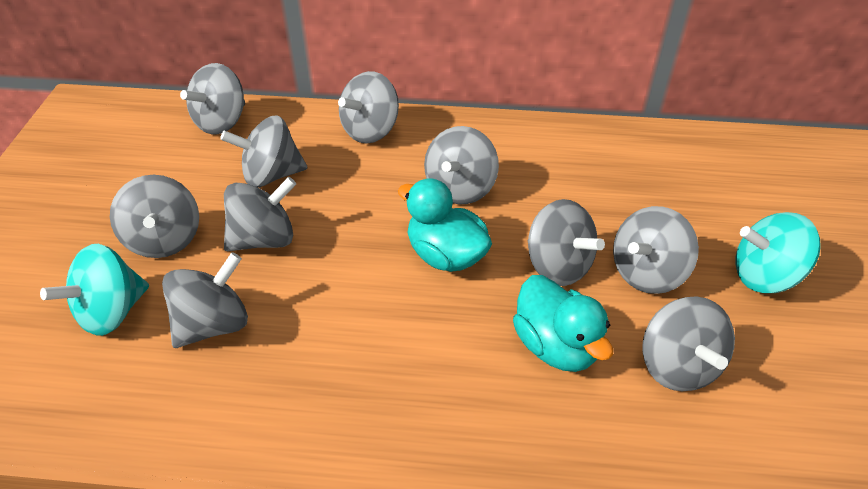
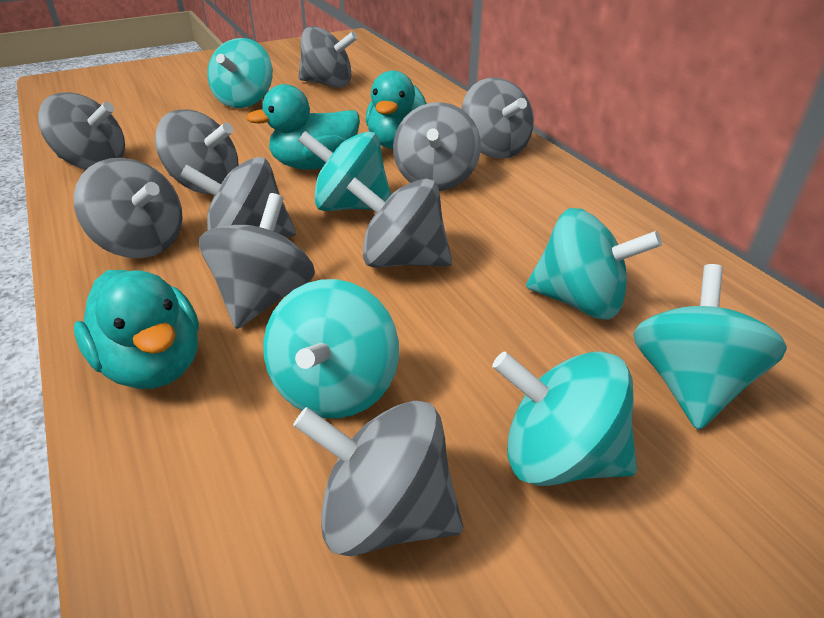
turquoise duck: [398,178,492,272] [513,275,613,372] = 2 -> [74,270,199,389] [246,84,360,170] [366,70,428,149] = 3
turquoise spinning top: [40,244,149,336] [735,212,821,293] = 2 -> [207,38,273,108] [263,279,399,418] [298,131,391,211] [492,351,637,486] [526,208,662,320] [633,264,787,430] = 6

